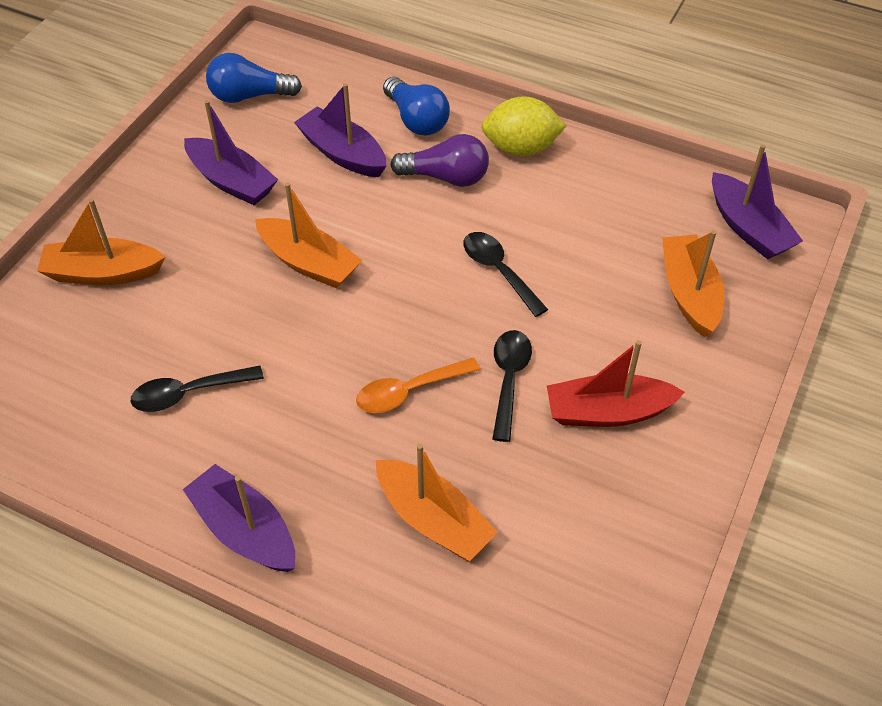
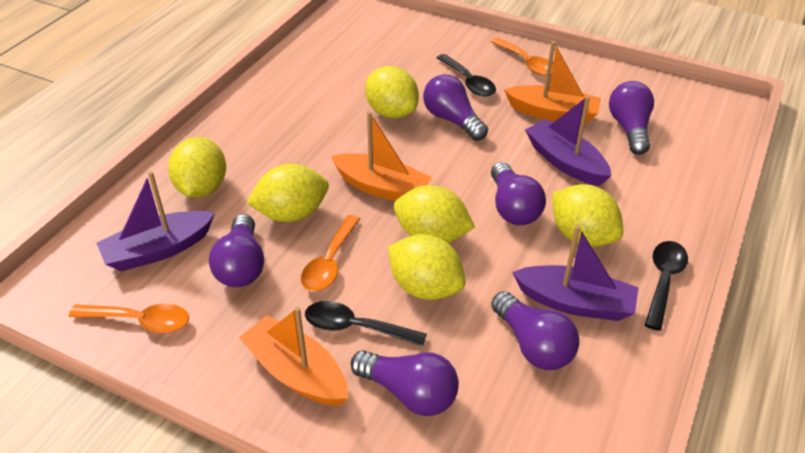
blue light bulb: [206,53,302,103] [383,77,450,135] = 2 -> none = 0
orange boat: [37,198,165,285] [255,182,362,289] [376,444,498,561] [662,230,724,337] = 4 -> [239,307,348,406] [331,111,432,201] [504,41,601,124] = 3
orange spoon: [356,358,480,413] = 1 -> [69,303,189,333] [301,215,360,292] [491,37,553,76] = 3
purple boat: [182,464,295,572] [184,100,278,205] [294,83,386,177] [712,144,803,259] = 4 -> [96,171,215,271] [512,225,638,321] [525,96,611,186] = 3
purple light bulb: [390,134,489,187] = 1 -> [209,214,264,287] [351,350,459,416] [423,74,488,141] [491,162,546,225] [491,291,580,370] [609,81,654,155] = 6
red boat: [547,340,685,427] = 1 -> none = 0
yellow lemon: [481,96,567,156] = 1 -> [168,137,226,198] [246,164,329,222] [365,66,419,118] [388,234,466,300] [394,185,475,243] [552,184,623,247] = 6

